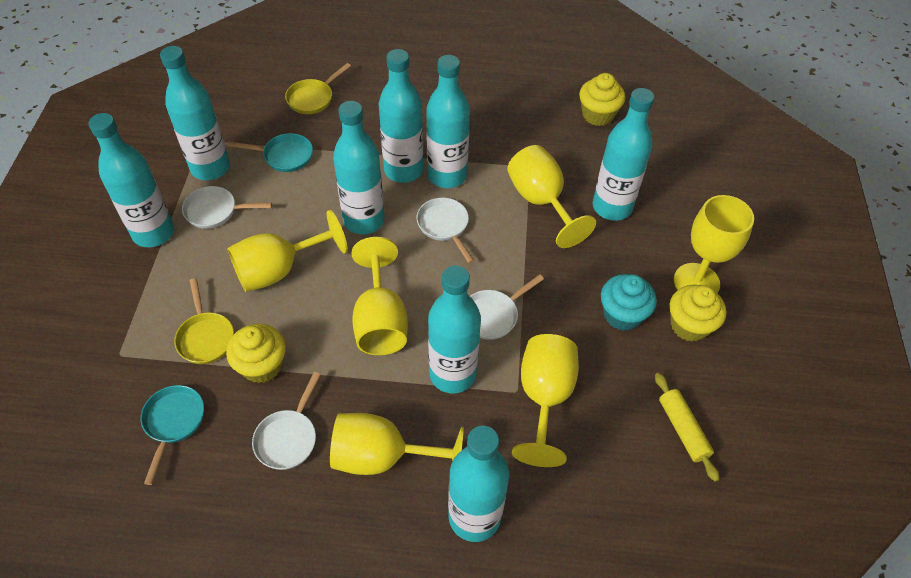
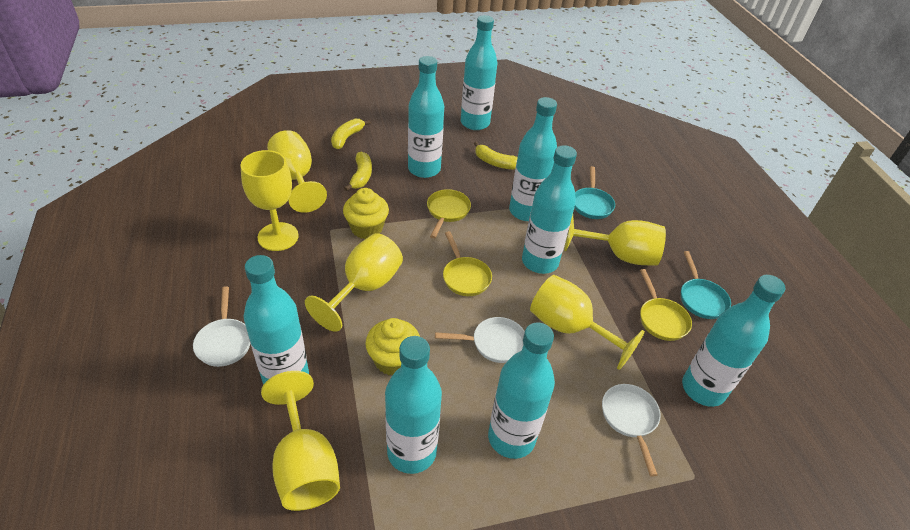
turquoise cupcake: [601,274,657,331] = 1 -> none = 0
white pan: [182,186,272,229] [252,372,321,470] [417,198,475,263] [470,274,544,340] = 4 -> [193,286,250,367] [435,317,525,363] [602,384,661,477] = 3
yellow banana: none = 0 -> [331,119,371,149] [344,152,372,191] [474,141,518,169] = 3
yellow cupcake: [226,324,286,383] [579,73,626,126] [670,285,726,342] = 3 -> [343,188,389,239] [365,318,420,375] = 2
yellow pan: [174,278,234,364] [285,63,351,114] = 2 -> [427,189,471,238] [443,231,492,296] [640,269,692,341] = 3
yellow rolling pin: [655,373,720,482] = 1 -> none = 0

